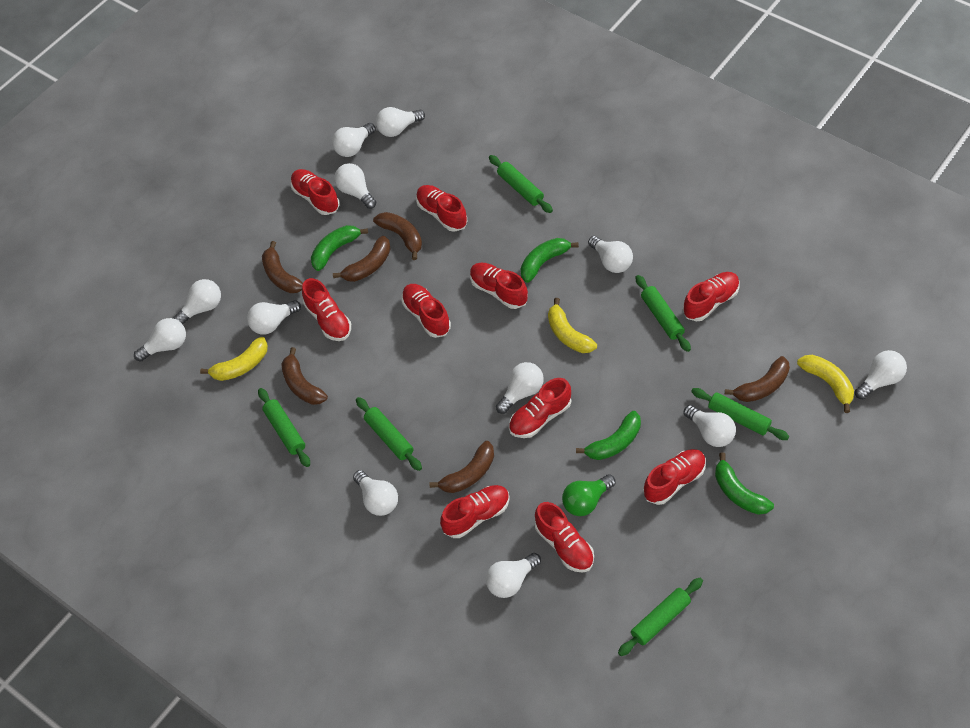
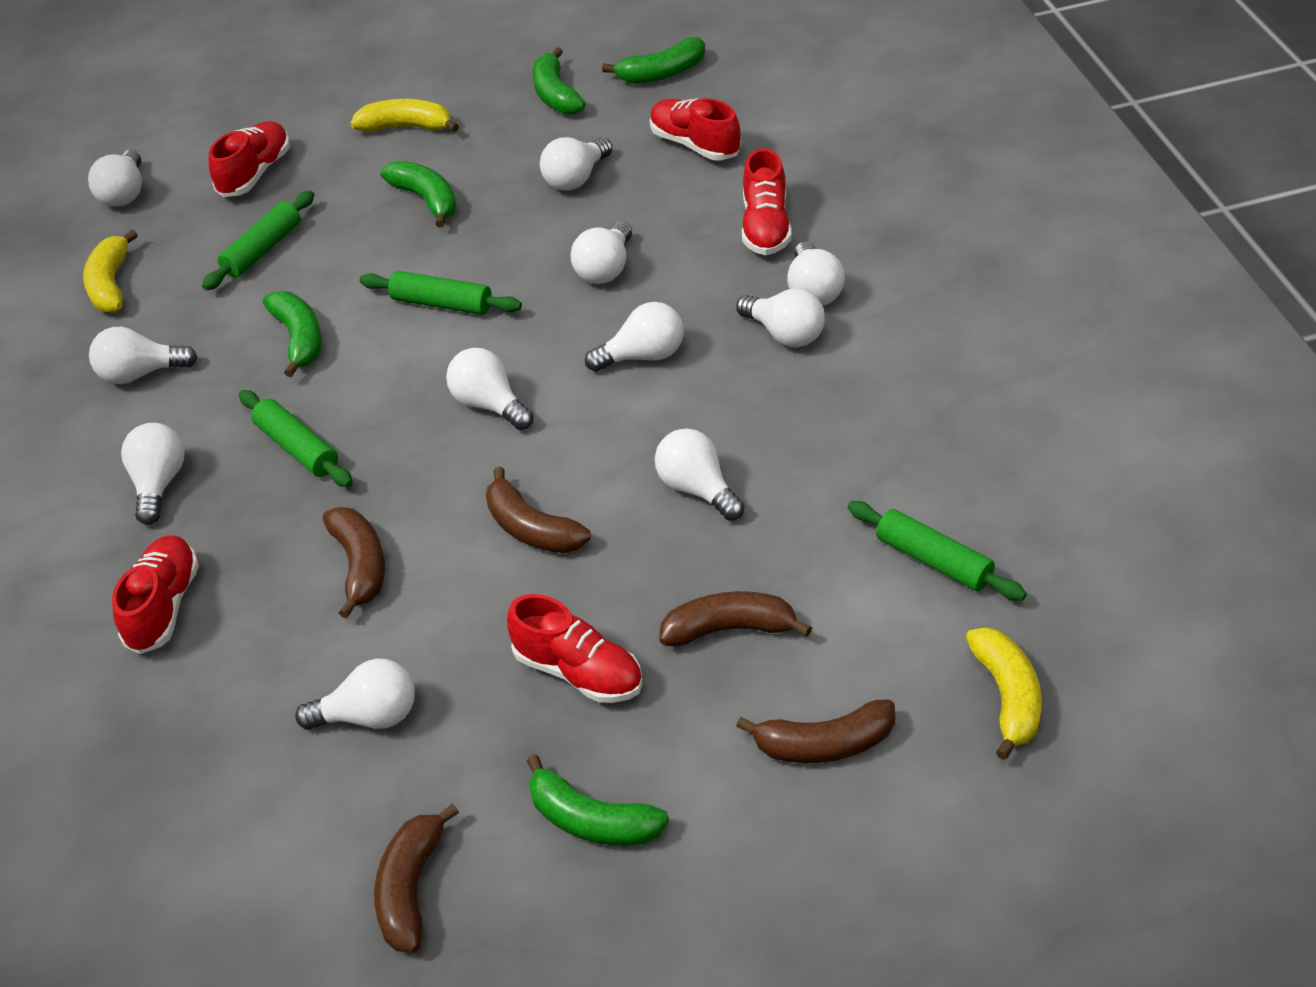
brown banana: [262,241,303,293] [281,347,328,405] [333,236,391,282] [373,212,422,260] [430,441,494,493] [725,356,790,402] = 6 -> [323,507,385,619] [374,803,459,953] [486,467,591,553] [659,591,812,646] [736,699,895,763] = 5
green banana: [311,225,368,271] [521,238,579,283] [576,411,641,460] [715,452,774,515] = 4 -> [263,291,322,377] [380,160,457,227] [527,755,669,846] [532,47,585,115] [602,37,705,84] = 5
green light bulb: [562,474,616,516] = 1 -> none = 0
green rolling pin: [258,388,310,467] [356,397,422,471] [489,155,553,213] [618,578,703,656] [635,275,691,352] [691,388,789,440] = 6 -> [202,190,314,291] [239,390,353,487] [360,271,522,315] [848,501,1027,601] = 4
red shoe: [290,169,340,215] [302,278,351,341] [401,284,451,338] [416,185,468,232] [440,485,510,538] [470,263,528,309] [509,378,571,438] [535,502,594,573] [643,449,706,505] [683,272,740,322] = 10 -> [112,535,199,654] [209,121,290,197] [507,594,643,703] [650,98,741,160] [742,148,792,255] = 5
white light bulb: [134,318,186,362] [173,279,221,324] [247,300,301,334] [332,123,376,157] [334,163,376,209] [353,470,398,516] [376,107,425,137] [486,553,541,598] [496,362,544,414] [588,236,633,273] [684,405,736,447] [855,350,907,399] = 12 -> [88,150,142,207] [89,327,197,384] [121,423,185,525] [295,659,415,730] [446,348,534,430] [540,137,612,190] [570,221,632,284] [585,302,684,372] [655,428,745,521] [736,289,825,347] [787,242,845,306] = 11

